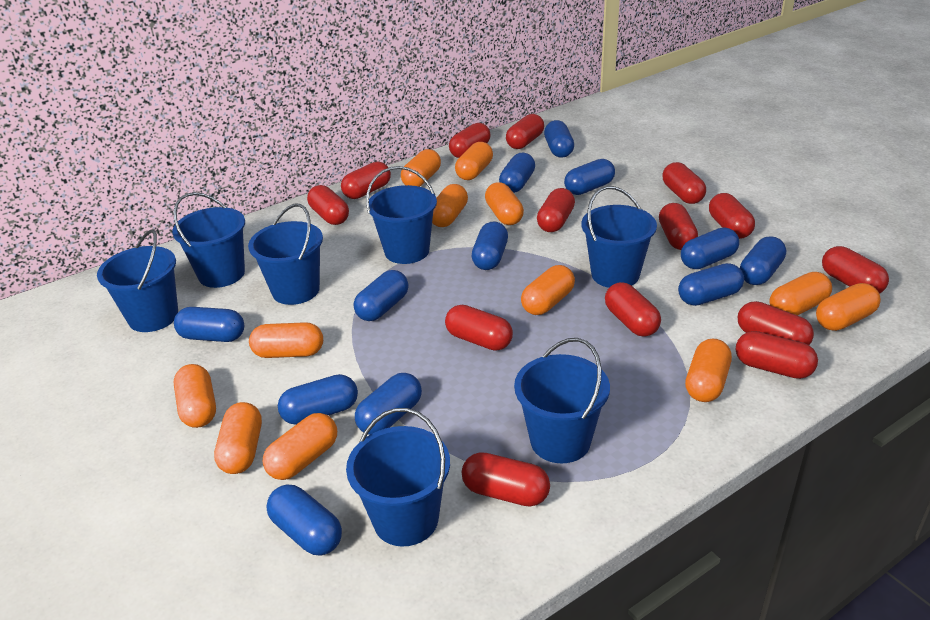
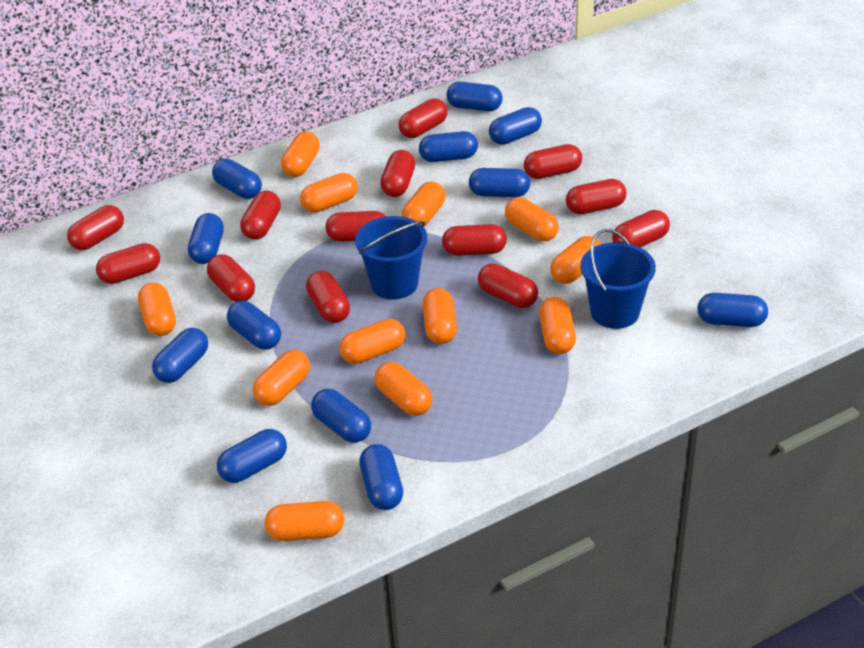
blue bucket: [97,229,178,332] [172,192,245,288] [248,204,323,305] [346,408,450,546] [366,166,437,264] [514,338,610,463] [581,186,657,288] = 7 -> [355,216,427,300] [580,229,656,329] = 2
red capsule: [307,185,349,225] [341,162,391,199] [445,305,513,351] [449,123,491,158] [462,452,550,507] [506,114,544,149] [537,188,575,232] [605,282,661,337] [659,203,698,250] [662,162,706,204] [709,193,755,239] [735,331,818,379] [738,301,814,345] [822,246,889,294] = 14 -> [67,205,124,250] [96,243,160,284] [207,254,255,302] [240,191,281,240] [306,271,350,323] [326,211,386,242] [380,150,415,197] [399,99,448,138] [442,224,507,256] [478,263,538,308] [524,144,582,179] [566,179,627,214] [612,210,670,248] = 13

